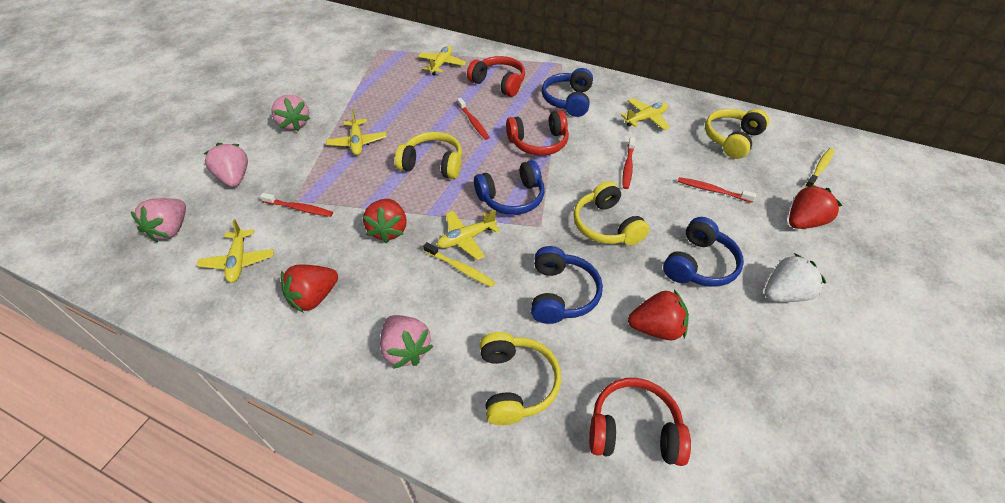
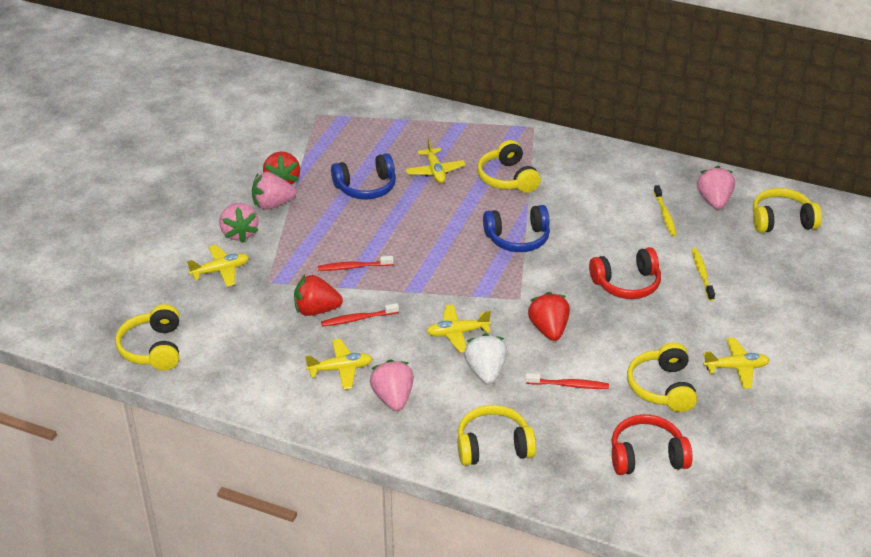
blue headphones: [474,160,545,215] [531,246,603,324] [542,68,593,117] [663,217,744,287] = 4 -> [331,153,396,199] [483,205,550,252] = 2
red headphones: [467,56,525,97] [506,110,569,156] [589,378,691,466] = 3 -> [589,247,661,299] [612,415,693,475] = 2
red strawberry: [281,264,338,313] [363,199,407,243] [628,290,689,340] [789,184,842,229] = 4 -> [263,151,300,185] [294,275,343,316] [528,292,570,341] = 3
red toothbrush: [260,193,333,217] [457,98,490,140] [622,137,635,189] [678,177,756,203] = 4 -> [318,256,394,271] [321,303,399,327] [526,373,609,389] = 3
yellow headphones: [395,132,462,179] [480,332,561,425] [574,181,650,246] [705,109,769,159] = 4 -> [115,304,179,370] [457,405,536,466] [477,140,541,193] [627,342,697,412] [753,188,822,233] = 5

